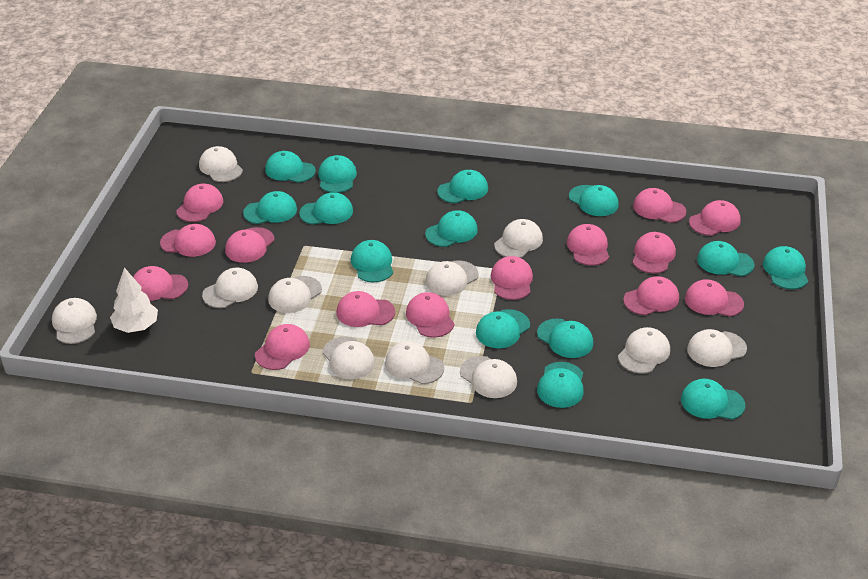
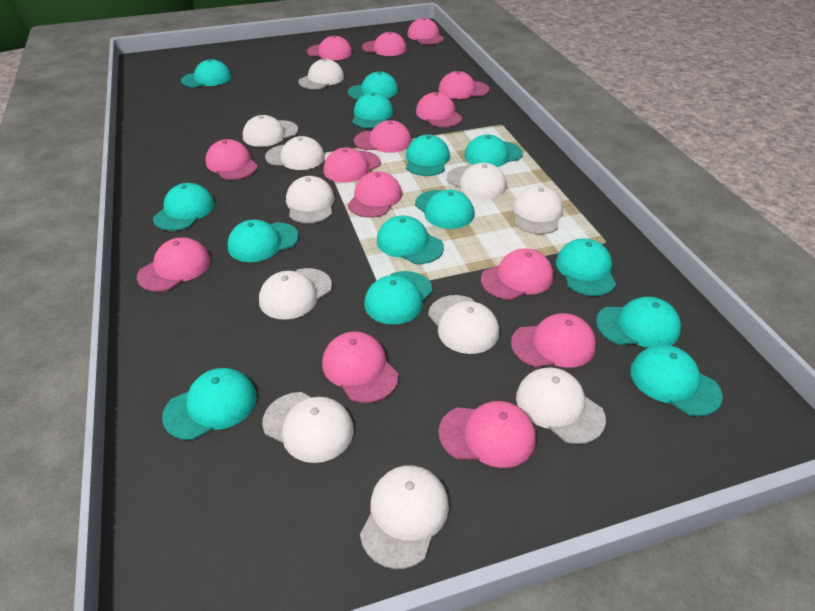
white tree: [110,267,158,333] = 1 -> none = 0

